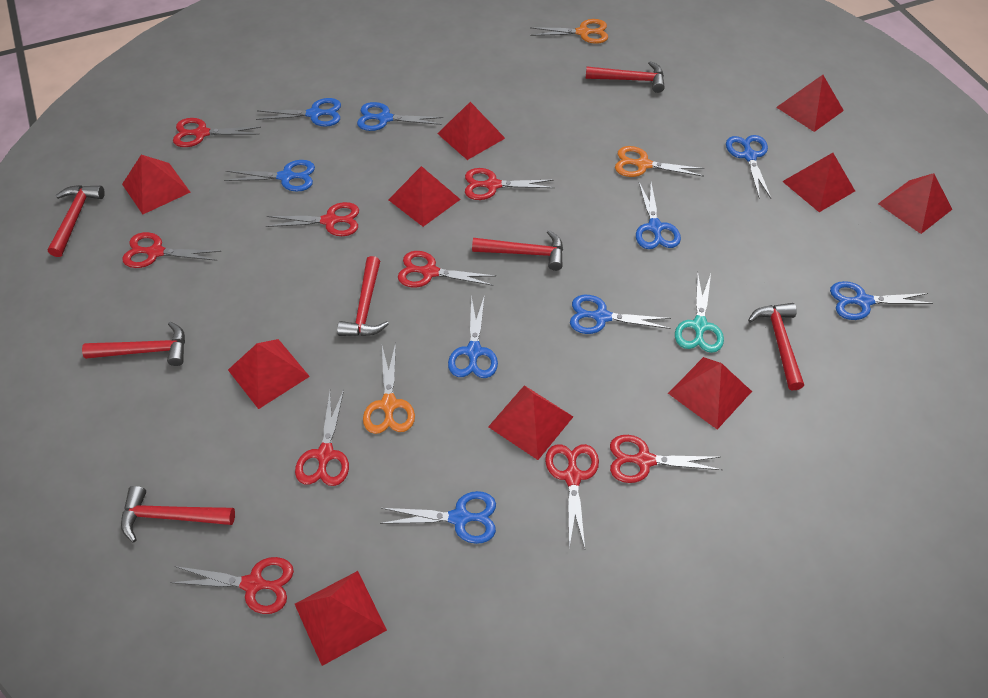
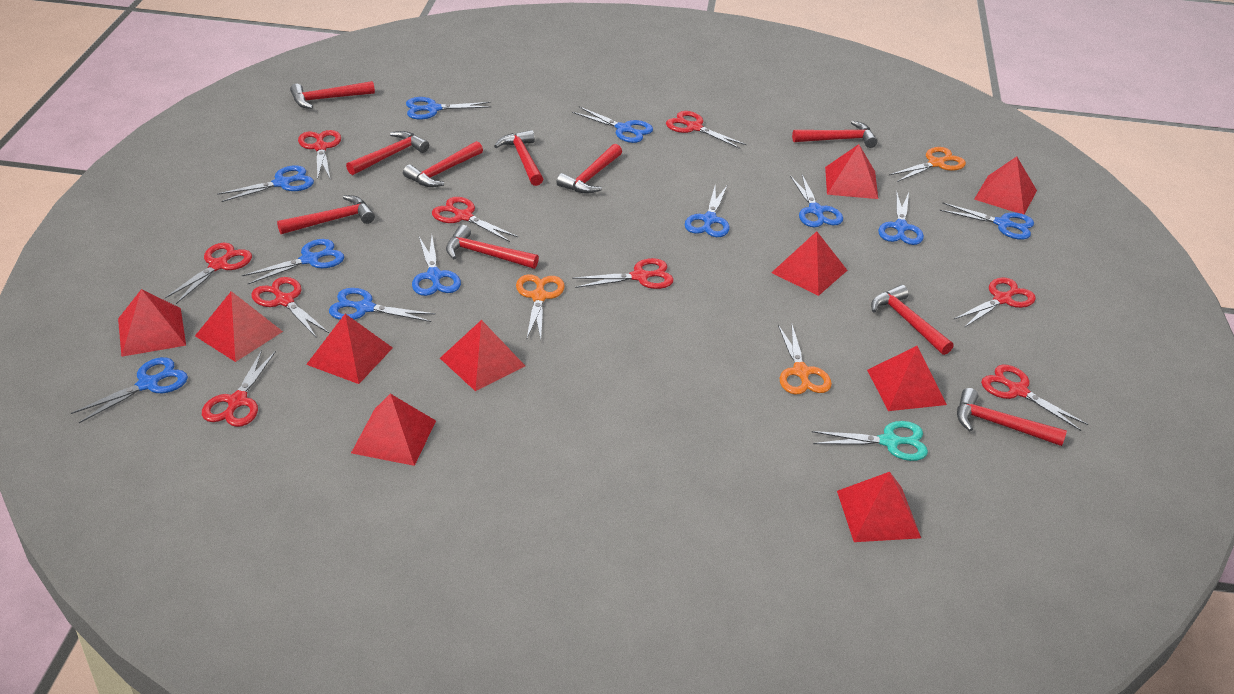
blue scissors: [224,160,315,192] [256,98,341,127] [357,102,443,131] [380,491,496,544] [448,295,498,378] [570,295,671,334] [636,182,681,249] [726,135,771,198] [830,281,933,320] = 9 -> [71,357,188,423] [217,165,314,202] [242,239,344,284] [329,288,436,322] [406,97,491,120] [412,236,461,296] [572,107,653,143] [685,186,730,237] [790,175,843,227] [878,191,924,245] [939,202,1034,240] = 11
red hammer: [47,185,105,257] [82,322,185,366] [121,486,235,542] [337,256,389,336] [472,230,563,271] [586,61,665,93] [748,303,804,390] = 7 -> [277,195,375,234] [290,81,375,109] [346,131,429,175] [403,141,483,187] [446,225,539,269] [494,130,543,186] [556,144,622,194] [792,121,878,148] [871,285,953,355] [957,388,1067,446] = 10

